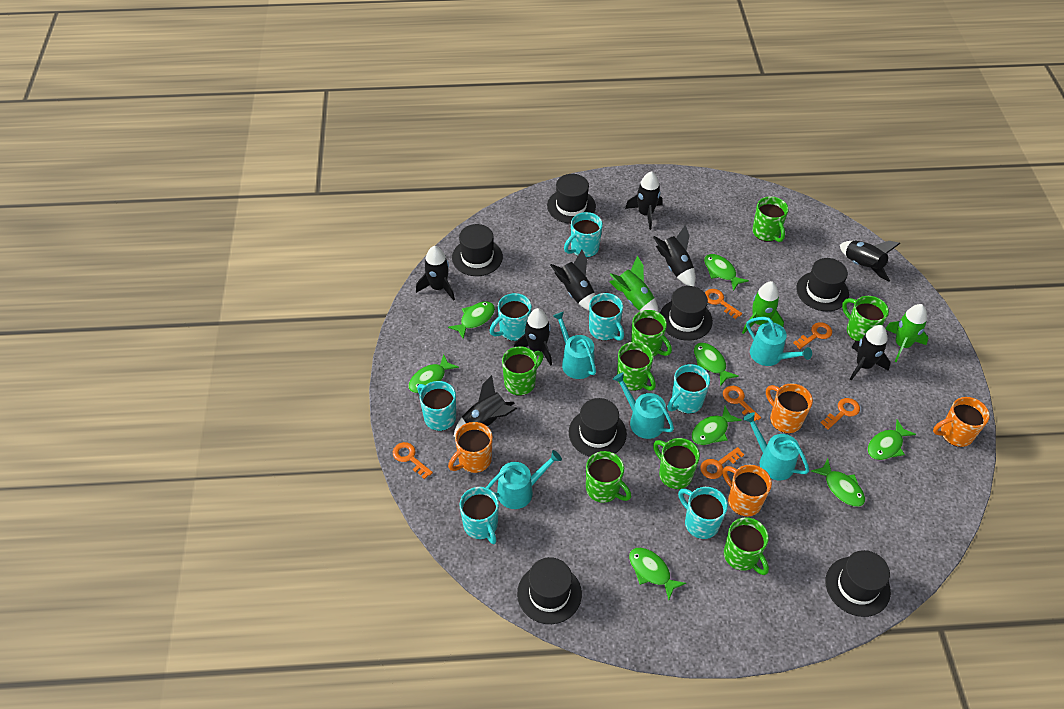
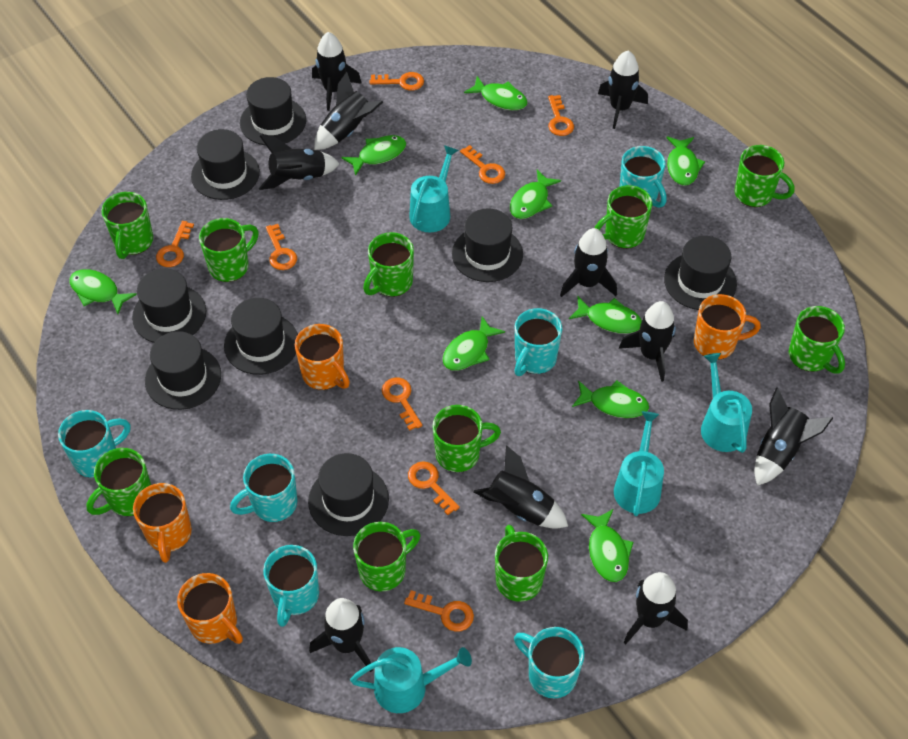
black hat: [452,224,503,276] [517,557,582,624] [547,174,596,224] [569,398,627,457] [660,286,713,341] [796,258,849,311] [825,550,891,617] = 7 -> [132,268,206,343] [145,331,221,410] [191,129,260,200] [224,298,298,375] [240,77,306,146] [308,453,389,536] [452,208,523,282] [664,236,737,310] = 8
black rocket: [416,246,455,301] [453,375,517,437] [514,308,552,366] [550,250,595,311] [625,171,663,230] [653,225,695,286] [840,241,900,282] [850,325,890,381] = 8 -> [259,135,340,190] [309,598,373,672] [312,32,362,111] [314,72,383,150] [473,445,568,529] [560,228,617,297] [598,50,648,129] [619,301,676,382] [623,572,688,644] [754,387,833,486] = 10
green fish: [409,354,459,393] [448,301,495,339] [629,548,686,600] [692,406,742,445] [694,343,739,386] [704,254,749,291] [811,459,865,507] [868,419,916,460] = 8 -> [69,269,137,314] [341,135,406,176] [442,316,505,371] [464,76,528,110] [510,170,561,219] [569,296,642,334] [572,380,649,418] [581,509,633,582] [666,136,705,186] = 9
green mug: [502,346,544,396] [586,451,631,503] [617,342,656,391] [631,310,672,357] [653,438,700,489] [724,517,769,575] [752,196,789,242] [842,296,889,341] = 8 -> [87,448,151,516] [102,192,153,259] [199,218,259,282] [353,522,420,591] [363,232,414,297] [433,405,501,472] [495,525,548,602] [595,185,652,249] [735,145,795,207] [789,306,845,374] = 10
green rocket: [609,256,659,312] [742,281,784,334] [885,304,928,362] = 3 -> none = 0
orange key: [393,442,433,479] [700,447,744,479] [705,289,742,319] [723,386,761,422] [793,322,832,349] [821,398,860,430] = 6 -> [156,221,194,267] [266,224,297,270] [369,72,424,91] [382,378,423,431] [404,590,474,632] [408,462,460,515] [460,145,505,184] [548,95,574,136] = 8
turquoise mug: [417,381,456,431] [459,487,499,544] [489,293,532,341] [564,212,603,258] [589,293,624,341] [667,364,710,414] [678,487,728,539] = 7 -> [58,410,130,478] [230,454,297,522] [263,545,319,627] [514,308,562,376] [514,627,584,698] [620,146,667,208] = 6
turquoise watering can: [486,450,562,509] [553,311,596,379] [613,372,674,439] [743,412,809,480] [746,317,812,366] = 5 -> [350,647,472,713] [409,145,458,232] [614,411,664,516] [701,353,752,453] = 4

